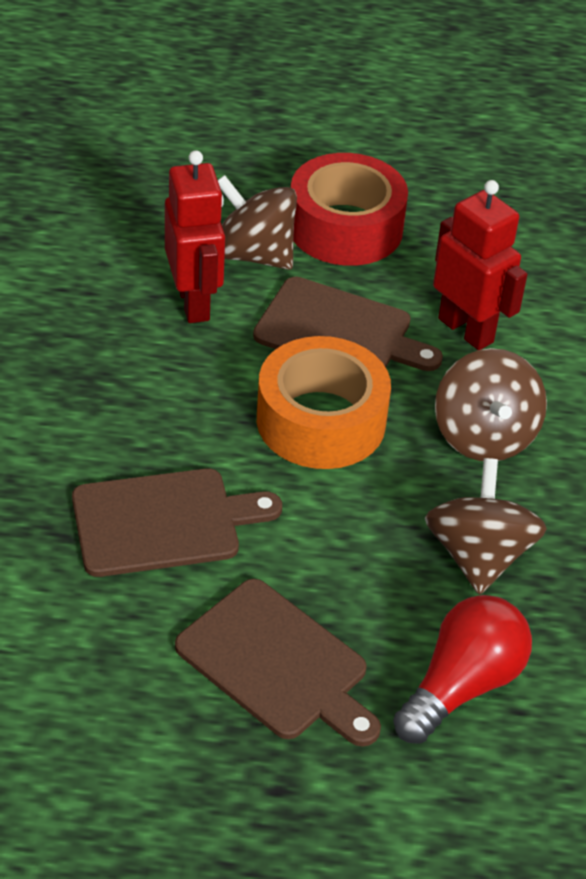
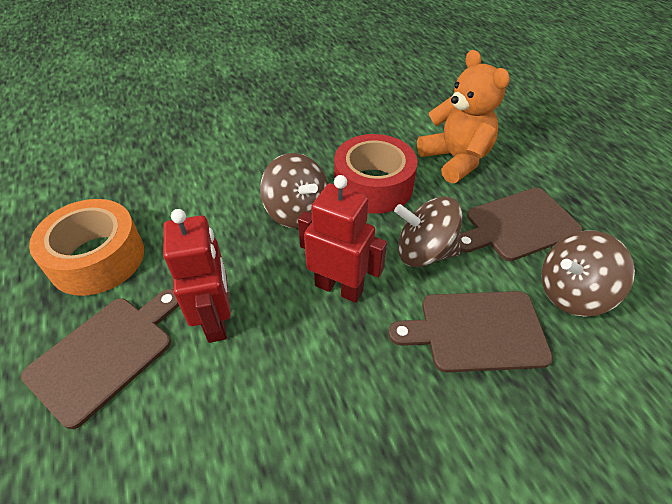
orange teddy bear: none = 0 -> [417,50,510,183] = 1
red light bulb: [393,595,532,744] = 1 -> none = 0

